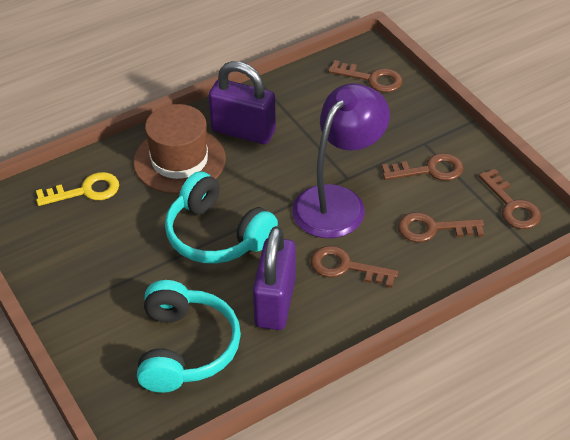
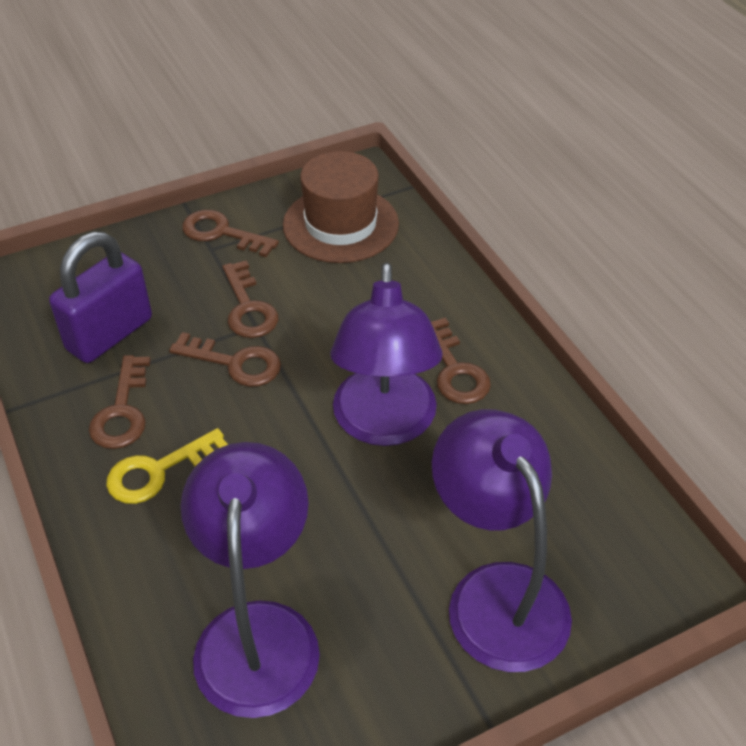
purple lamp: [292,83,390,238] = 1 -> [181,442,320,718] [330,262,443,446] [432,409,572,672] = 3
purple padlock: [209,61,276,144] [253,226,296,330] = 2 -> [49,232,152,363] = 1
turquoise headphones: [137,280,241,393] [165,171,278,264] = 2 -> none = 0

